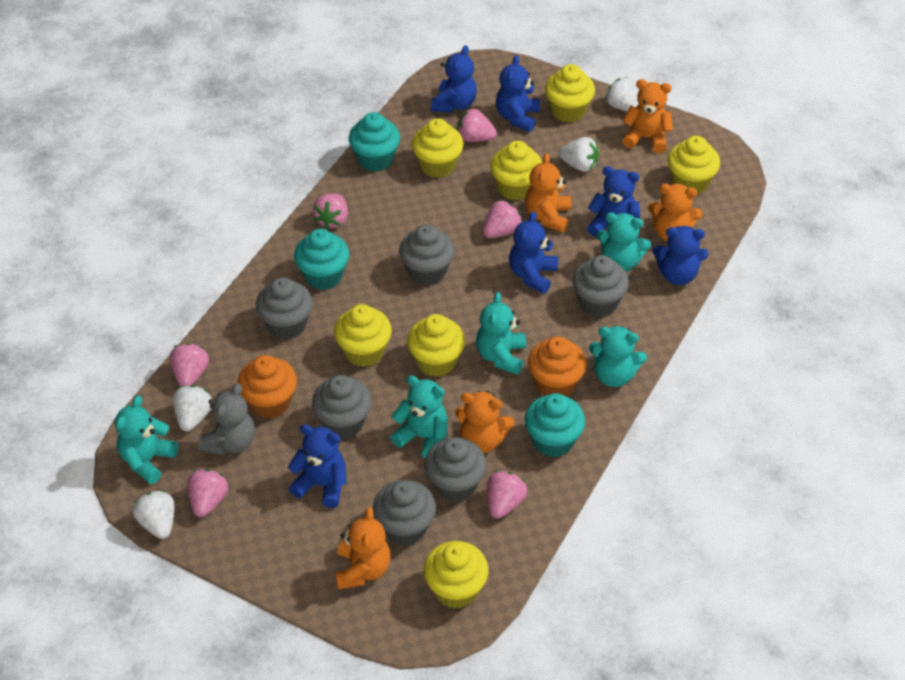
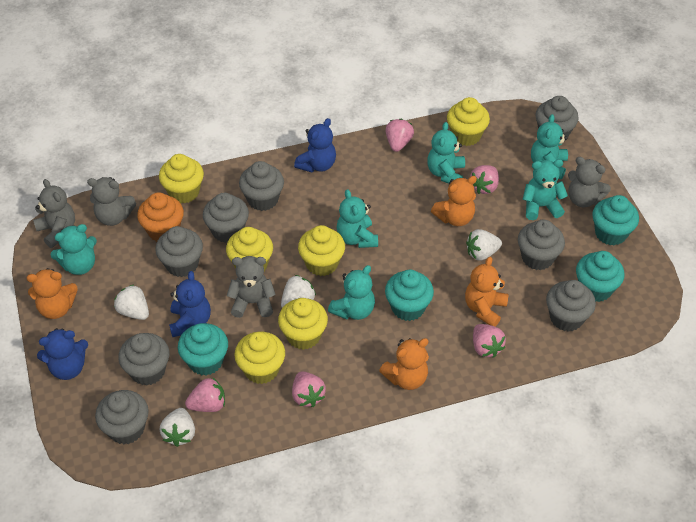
blue teddy bear: [288,424,347,508] [431,45,477,113] [496,55,540,132] [509,211,558,294] [587,166,640,237] [653,226,708,285] = 6 -> [37,328,88,380] [169,271,211,337] [294,118,336,173] = 3
grey cupcake: [256,277,313,340] [312,375,372,439] [373,480,436,546] [399,224,454,286] [424,437,486,502] [573,255,629,317] = 6 -> [95,390,149,444] [118,333,170,386] [155,226,203,277] [203,193,249,243] [239,161,284,211] [518,220,565,270] [535,96,579,138] [546,280,596,332] = 8
grey teddy bear: [198,384,255,455] = 1 -> [33,179,75,248] [87,177,136,226] [227,256,276,318] [568,157,611,207] = 4
orange cupcake: [237,355,297,419] [528,336,587,397] = 2 -> [137,192,184,242] = 1
orange teddy bear: [335,507,391,590] [455,391,515,453] [525,153,572,232] [622,79,673,153] [648,184,703,242] = 5 -> [27,268,78,319] [379,338,429,390] [431,176,477,226] [465,257,509,327] = 4
pink strawberry: [170,343,209,386] [187,469,228,517] [313,193,348,229] [458,108,497,142] [483,200,522,238] [487,470,527,519] = 6 -> [185,377,225,412] [292,371,326,407] [385,119,414,152] [470,165,499,194] [473,324,506,358] = 5
turquoise cupcake: [294,229,349,290] [349,112,400,172] [525,393,585,458] = 3 -> [178,323,228,375] [385,269,434,321] [576,251,624,302] [592,195,639,245] = 4
turquoise teddy bear: [115,396,178,484] [390,375,448,458] [476,292,526,375] [589,326,647,387] [597,213,651,271] = 5 -> [51,224,97,275] [328,265,375,320] [336,189,378,248] [427,122,465,184] [522,159,568,220] [531,114,568,179] = 6
yellow cupcake: [334,304,392,367] [407,314,465,377] [412,118,464,178] [423,541,489,609] [490,141,542,201] [545,64,595,123] [668,136,720,195] = 7 -> [159,154,204,203] [226,227,273,272] [234,332,285,384] [278,298,328,350] [298,225,345,276] [447,97,490,146] = 6

